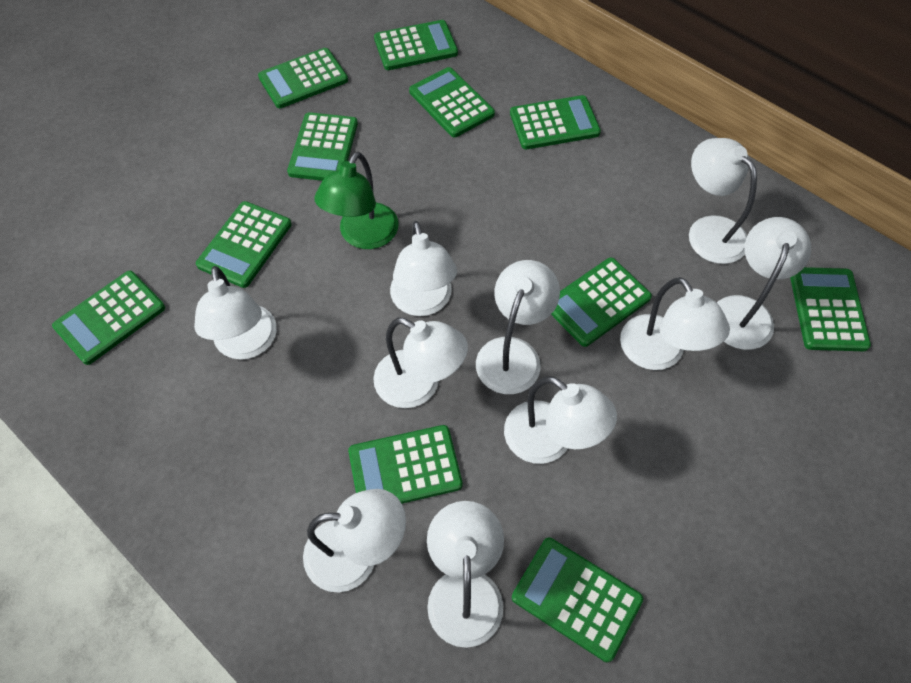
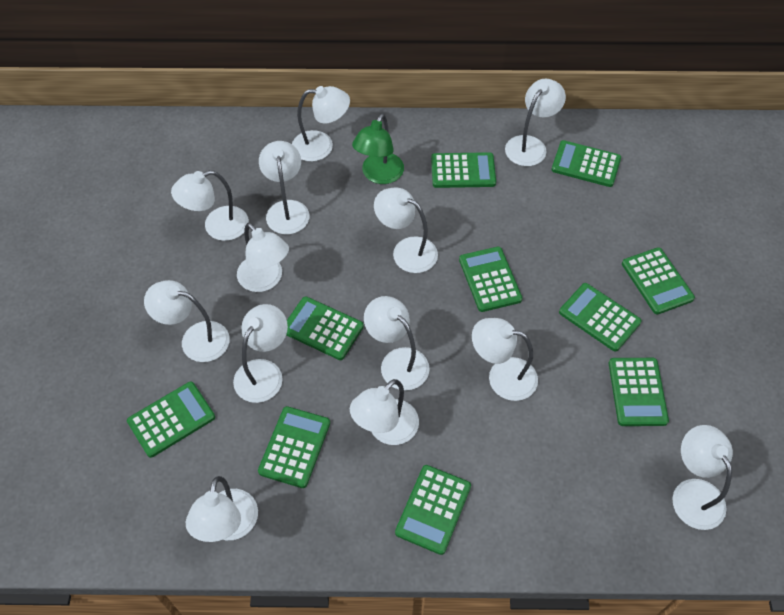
green calculator: [52,271,165,365] [196,201,292,288] [258,48,348,108] [287,112,358,181] [348,425,463,504] [374,20,458,70] [409,67,495,137] [510,95,601,149] [512,537,643,662] [551,257,652,347] [790,267,871,351] = 11 -> [127,382,215,458] [258,406,330,488] [286,296,364,360] [395,465,471,555] [431,152,496,188] [459,247,522,312] [551,140,621,187] [559,283,642,352] [609,358,669,426] [622,247,695,315] = 10
white lamp: [194,266,277,360] [303,489,406,592] [373,317,468,408] [390,221,457,316] [427,501,504,648] [476,260,560,394] [504,376,617,464] [620,277,730,370] [689,138,757,264] [717,217,811,350] = 10 -> [144,280,230,362] [171,170,249,241] [186,476,258,542] [233,304,288,403] [237,223,289,292] [259,141,310,234] [292,86,350,162] [350,379,419,445] [364,296,430,390] [374,188,438,273] [472,318,538,401] [505,79,566,166] [672,425,733,530] = 13

